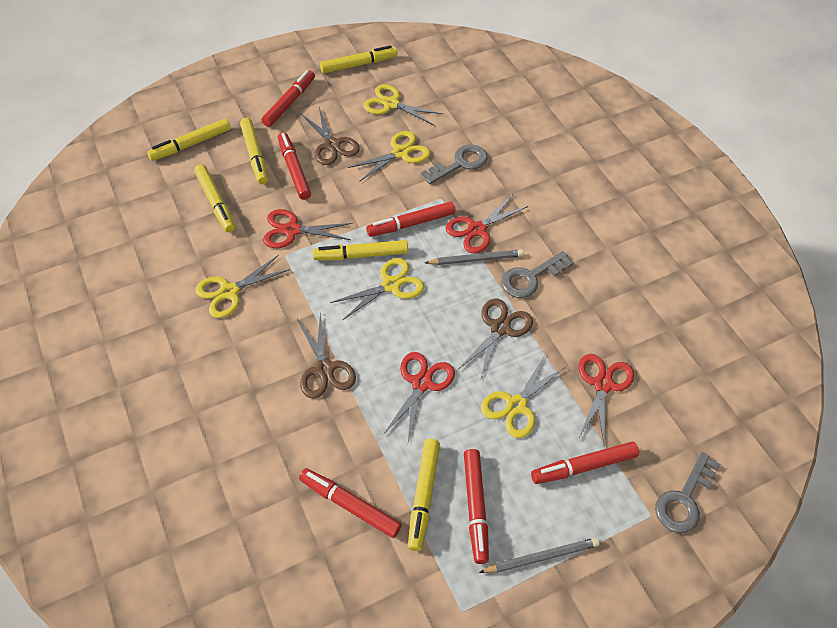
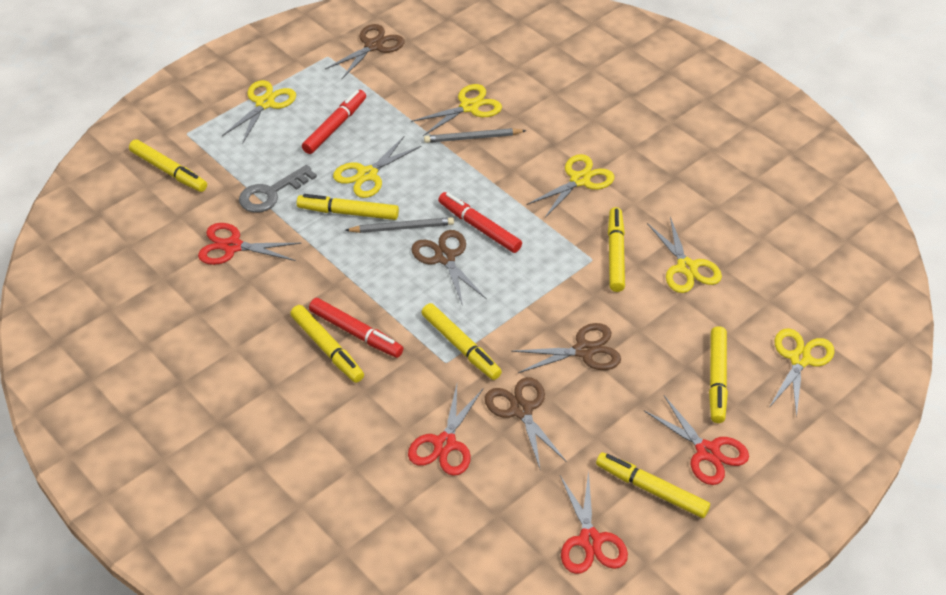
brown scissors: [297,313,356,399] [301,107,360,165] [459,299,533,381] = 3 -> [325,24,405,79] [411,230,487,306] [485,377,567,468] [511,323,621,373] = 4
grey key: [421,145,488,184] [501,251,573,298] [655,452,720,533] = 3 -> [239,165,317,213] = 1
red marker: [261,70,315,127] [278,132,311,200] [299,468,402,538] [366,201,456,237] [464,449,489,564] [531,442,639,484] = 6 -> [302,90,366,154] [309,298,403,358] [438,192,522,253] = 3
yellow marker: [147,119,231,161] [194,164,235,232] [240,118,268,184] [313,240,408,260] [320,45,398,73] [408,439,440,551] = 6 -> [129,139,207,192] [290,305,364,383] [297,194,399,220] [421,303,502,380] [596,452,710,518] [608,207,625,292] [709,326,728,423] = 7
yellow scissors: [196,255,290,318] [330,258,424,321] [348,131,430,182] [363,84,443,126] [481,355,567,438] = 5 -> [222,80,296,144] [333,136,421,198] [411,84,502,136] [527,154,615,218] [647,217,722,293] [769,328,835,417] = 6

